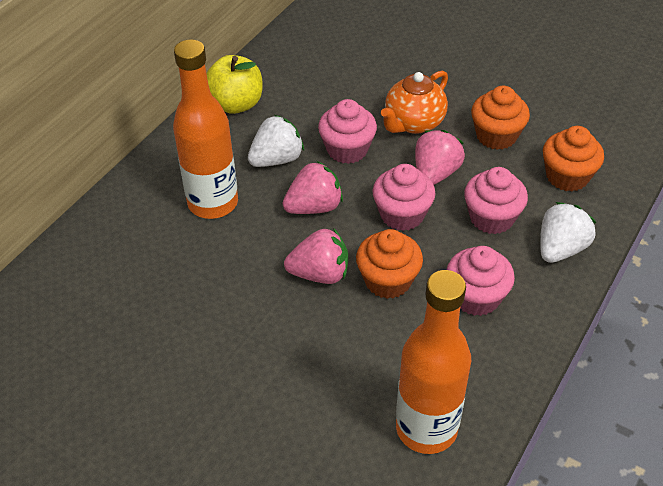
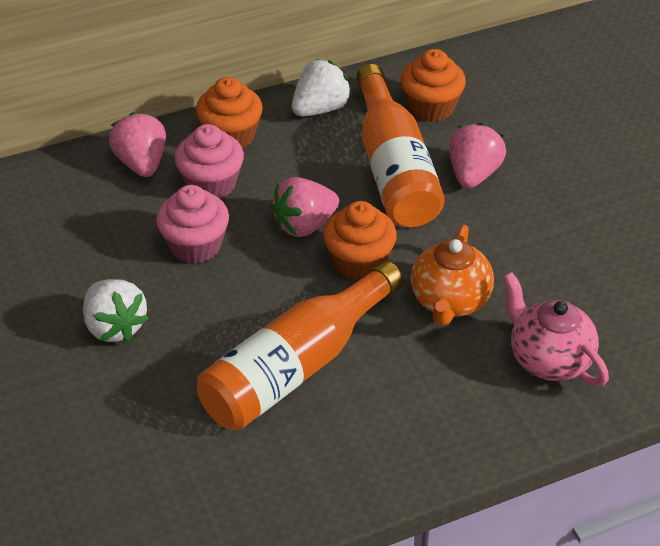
pink cupcake: [318,99,377,164] [373,164,436,231] [447,246,515,316] [464,167,528,234] = 4 -> [156,185,229,264] [175,124,244,199] = 2
pink teapot: none = 0 -> [503,272,609,386] = 1
yellow apple: [206,55,262,114] = 1 -> none = 0

